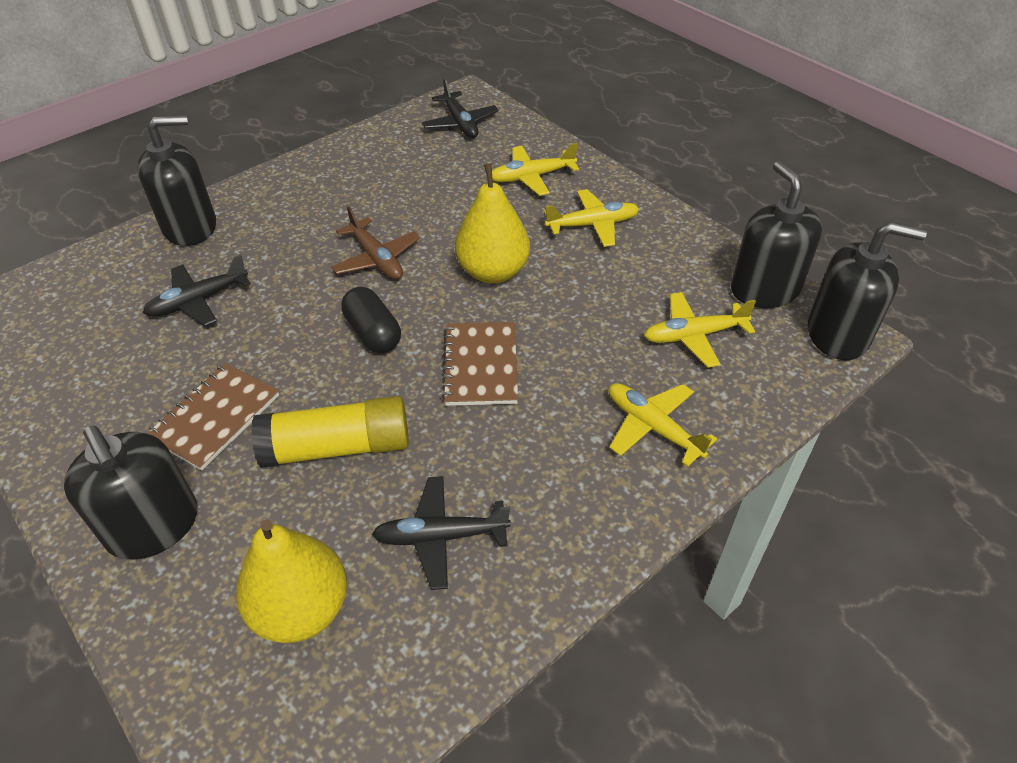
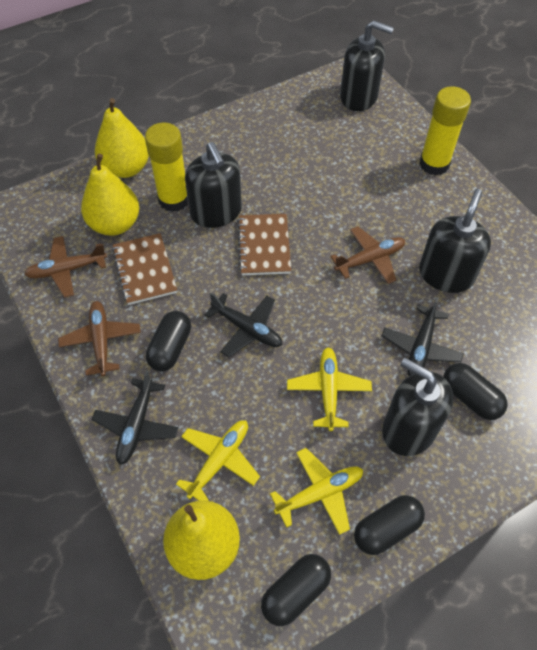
black capsule: [341,287,401,353] = 1 -> [146,311,191,371] [261,554,331,626] [354,495,425,555] [443,363,508,420] = 4
brown plane: [331,206,420,279] = 1 -> [24,236,107,298] [58,301,141,376] [330,226,405,284] = 3
yellow glue stick: [251,396,409,468] = 1 -> [145,123,188,212] [419,86,471,175] = 2
yellow pear: [236,519,347,643] [455,163,530,283] = 2 -> [81,154,139,236] [95,98,149,178] [163,501,240,580] = 3
yellow plane: [492,143,579,196] [544,189,639,247] [609,383,717,467] [644,292,756,368] = 4 -> [176,420,260,501] [270,448,363,535] [287,347,372,431] = 3

